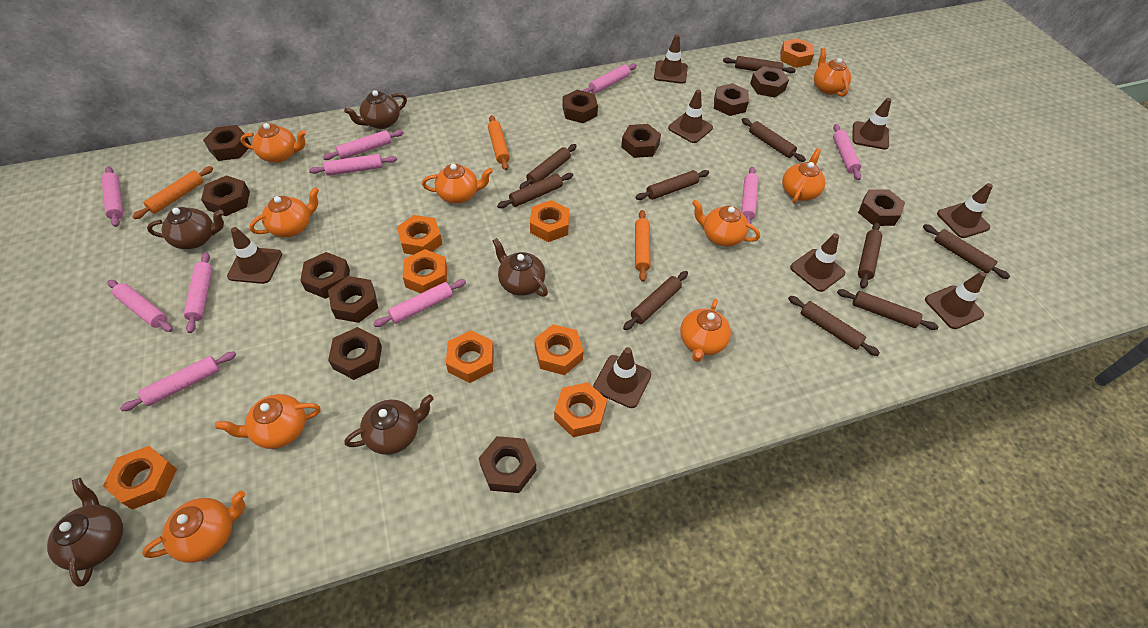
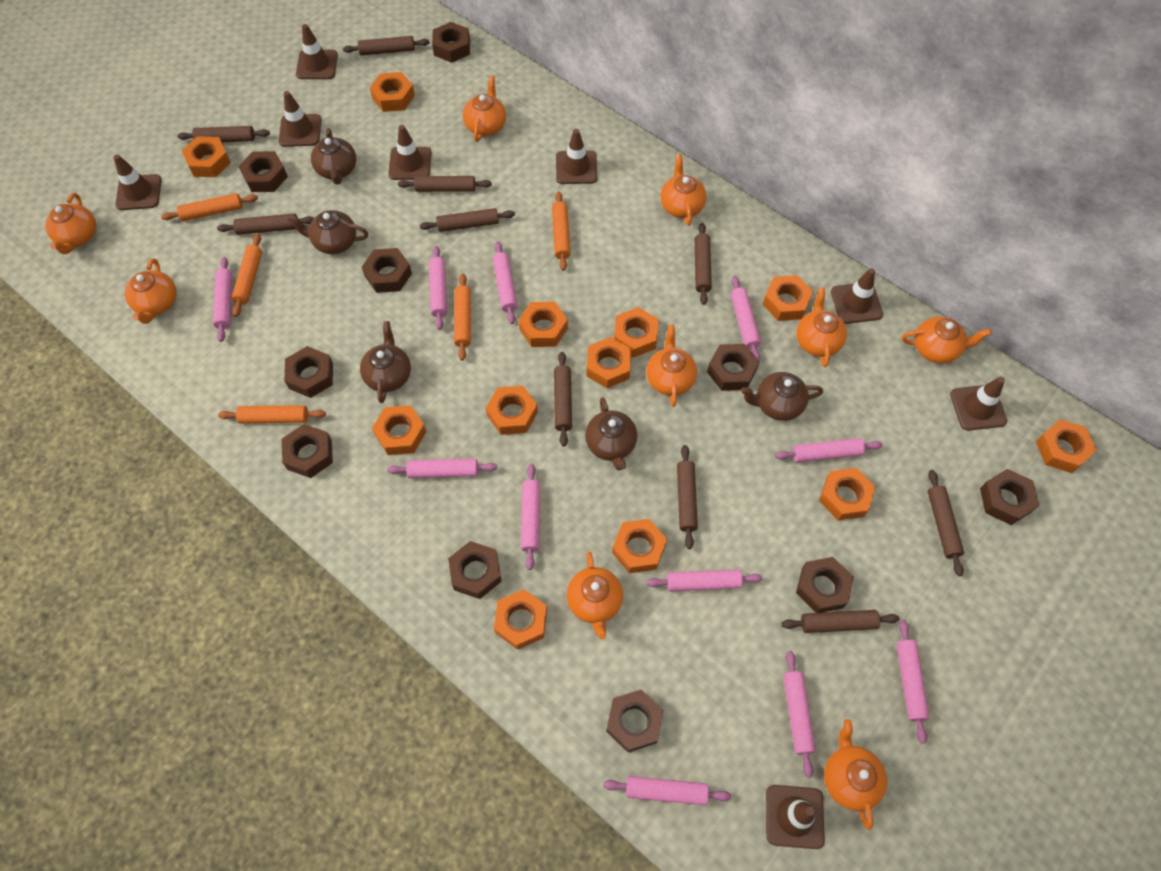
brown nut: [201,175,250,216] [203,125,251,161] [300,252,350,299] [328,276,378,323] [328,327,382,380] [479,436,536,493] [562,90,598,123] [621,124,661,158] [714,83,749,116] [750,66,789,98] [858,189,905,226] = 11 -> [238,151,288,192] [282,424,333,478] [284,346,333,398] [362,248,412,293] [432,22,470,63] [448,541,502,599] [606,690,664,753] [707,344,759,391] [796,557,854,613] [980,469,1039,525] = 10
orange nut: [103,446,177,510] [397,215,442,255] [403,249,447,293] [446,330,494,383] [530,200,569,242] [534,324,584,375] [554,382,607,437] [780,38,814,68] = 8 -> [182,136,231,177] [370,72,415,112] [372,405,426,455] [486,386,538,435] [494,589,547,650] [518,302,568,347] [586,337,632,388] [612,519,667,573] [614,307,659,358] [763,275,813,321] [819,468,876,520] [1036,419,1097,473] = 12
orange rolling pin: [132,166,213,219] [488,115,510,170] [635,210,651,282] = 3 -> [161,193,258,221] [218,405,326,423] [232,234,262,317] [454,274,471,360] [552,191,571,271] = 5
pink rolling pin: [101,167,123,227] [108,280,173,332] [120,352,236,411] [184,252,212,333] [309,154,397,176] [323,130,404,160] [373,279,466,327] [583,64,637,94] [741,167,759,224] [833,124,861,180] = 10 -> [213,257,232,342] [387,459,497,478] [429,246,447,330] [493,242,518,324] [521,464,540,570] [603,776,731,805] [647,569,762,591] [731,276,761,361] [775,438,882,462] [783,651,816,778] [897,620,929,744] = 11

